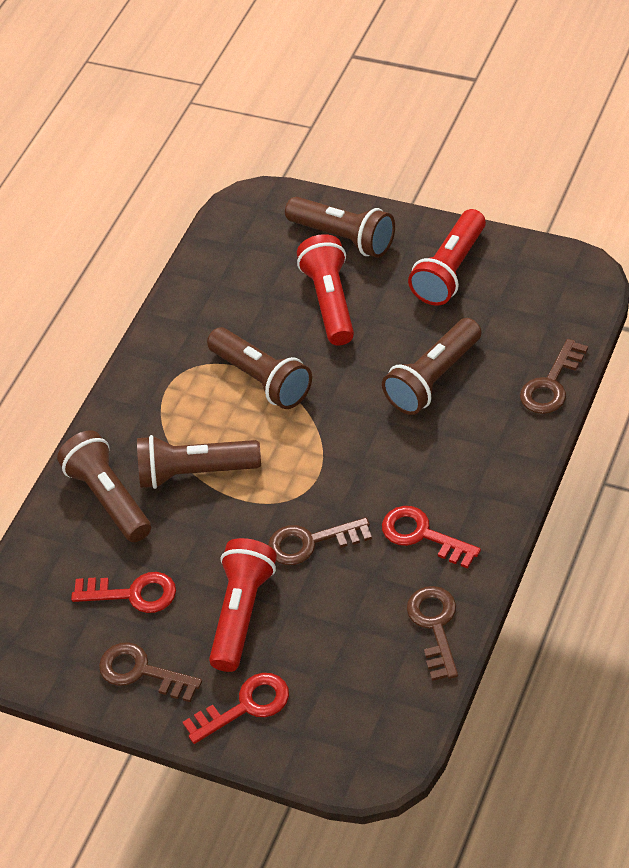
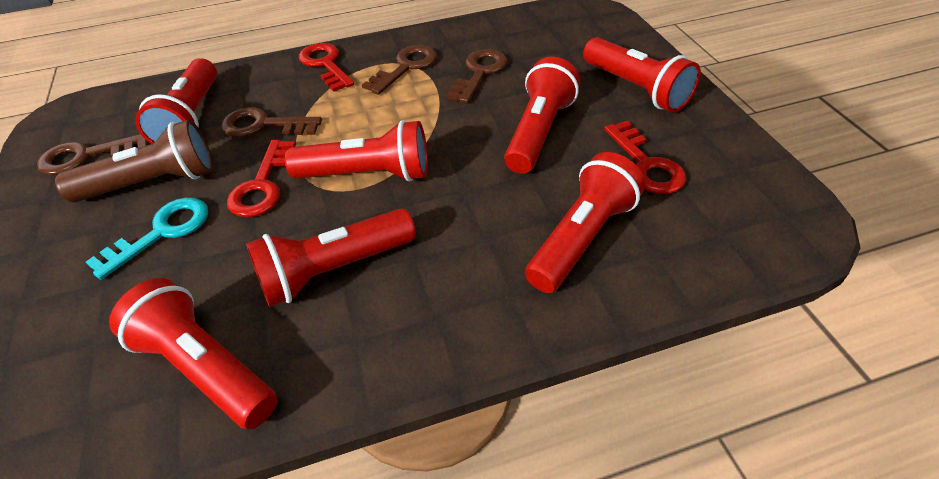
brown flashlight: [57,430,151,542] [137,435,261,489] [207,327,312,409] [285,197,395,258] [382,318,482,415] = 5 -> [55,119,213,202] = 1
red flashlight: [209,538,277,672] [297,234,354,345] [408,209,486,306] = 3 -> [109,278,277,429] [135,58,217,144] [246,208,416,307] [285,120,428,182] [504,57,580,174] [525,152,645,293] [583,37,701,112] = 7
turquoise key: none = 0 -> [86,197,208,280] = 1

